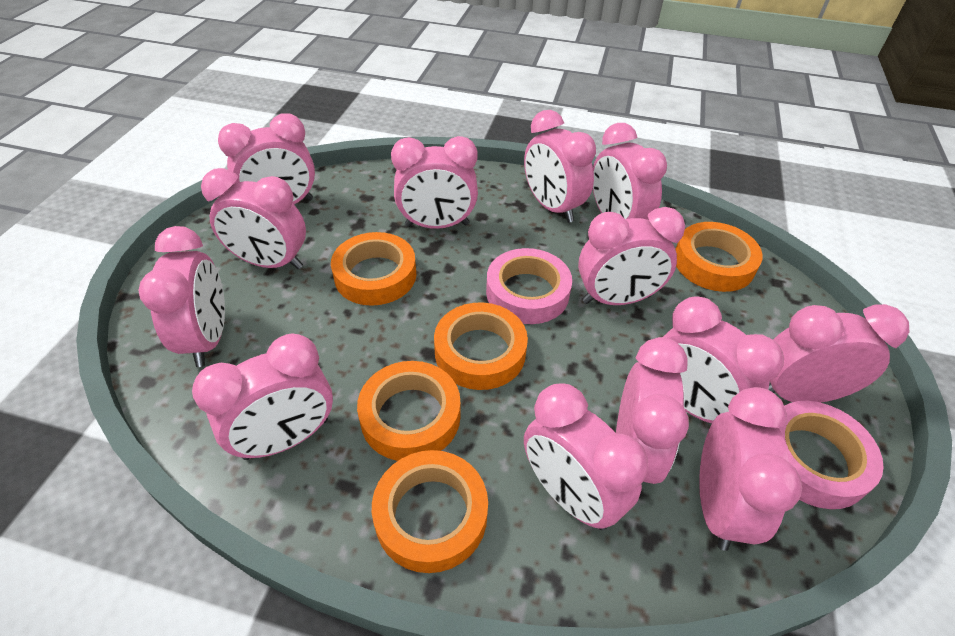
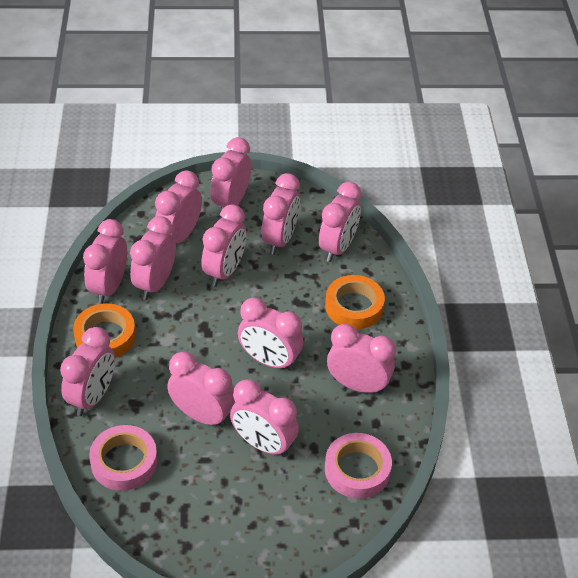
orange tape: [331,232,416,306] [357,361,461,461] [372,450,488,573] [434,302,528,390] [675,222,763,292] = 5 -> [73,304,136,358] [325,275,385,329] = 2
pink clock: [138,226,225,367] [192,334,333,460] [201,168,306,269] [218,113,315,204] [391,136,478,229] [524,110,596,223] [524,383,649,530] [578,207,685,305] [593,123,667,220] [616,337,689,484] [663,297,784,423] [699,387,802,551] [768,304,910,403] = 13 -> [60,327,115,416] [83,219,127,304] [130,216,176,300] [155,170,202,243] [167,352,235,428] [201,204,247,287] [210,137,251,212] [230,379,299,457] [238,298,303,371] [262,173,300,255] [319,182,361,262] [327,324,396,394] = 12

